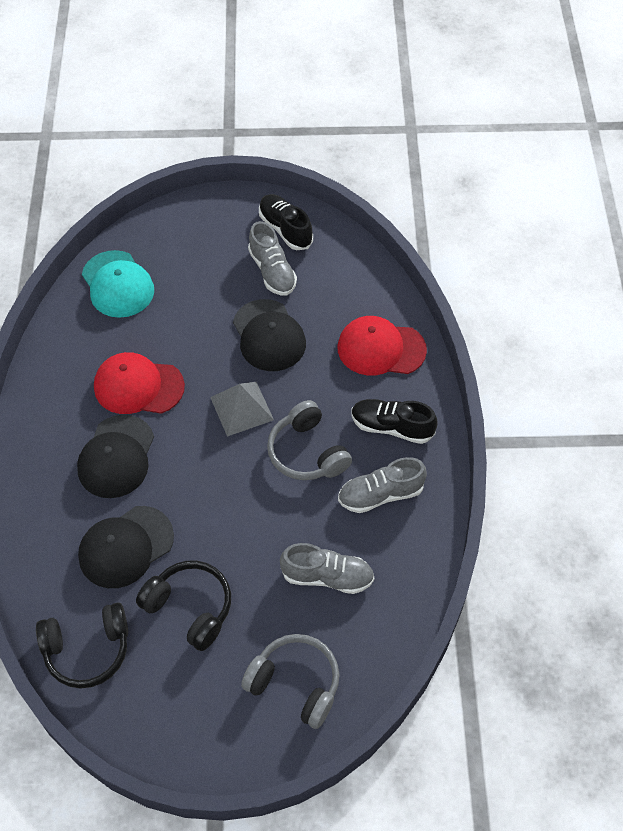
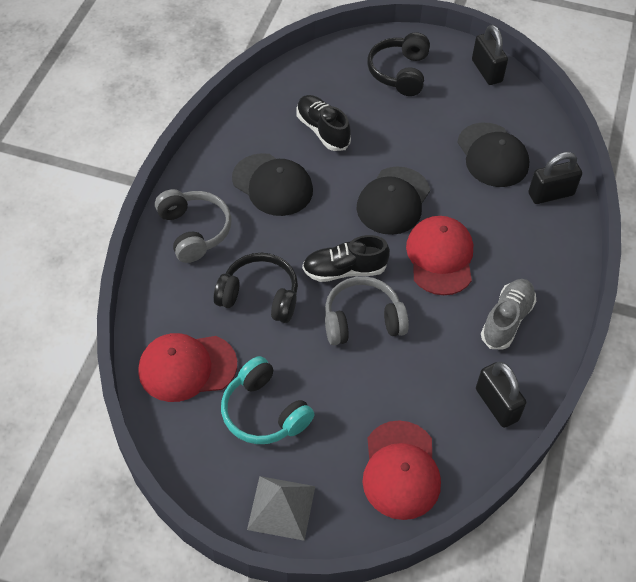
black padlock: none = 0 -> [472,25,508,85] [476,362,526,428] [528,152,582,204] = 3
grey shoe: [248,221,297,296] [280,543,375,594] [338,457,427,513] = 3 -> [481,279,536,350] = 1
red cap: [94,352,185,414] [337,316,427,376] = 2 -> [138,333,237,402] [363,420,441,520] [406,216,473,295] = 3
turquoise cap: [82,250,154,318] = 1 -> none = 0
turquoise headphones: none = 0 -> [221,356,315,444] = 1

